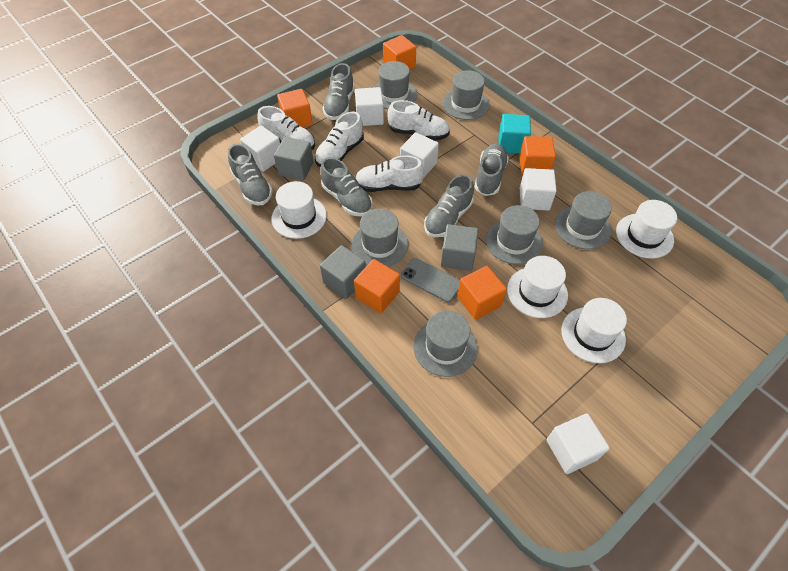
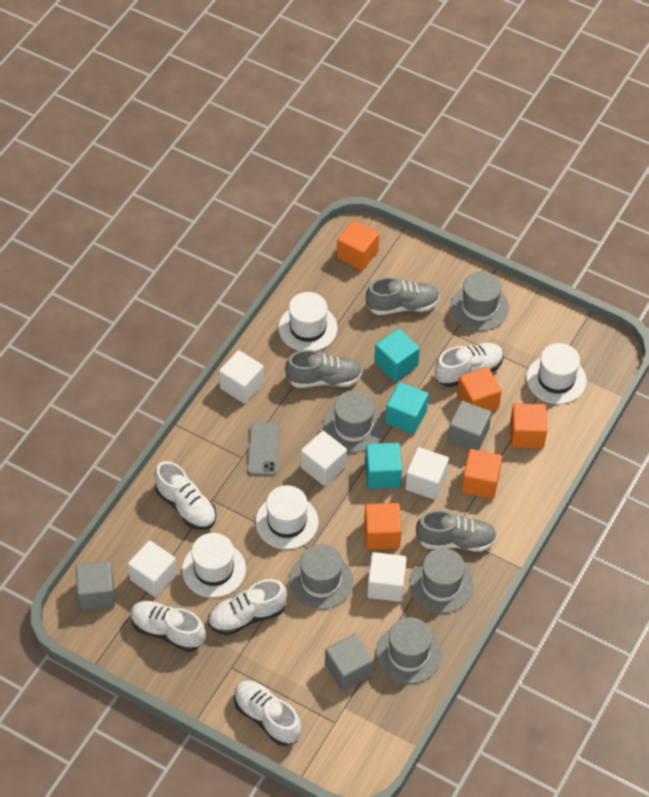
grey hat: [351,209,408,267] [373,61,417,109] [413,310,478,377] [442,70,489,120] [486,205,543,264] [555,191,612,249] = 6 -> [289,544,353,609] [323,390,384,452] [376,617,442,684] [410,548,474,613] [451,271,509,331] = 5
grey shoe: [228,144,273,205] [320,157,373,217] [323,63,355,120] [424,174,474,237] [474,144,509,196] = 5 -> [285,350,362,388] [366,277,440,315] [416,510,497,552] = 3
turquoise cube: [499,114,531,154] = 1 -> [365,443,402,489] [374,328,420,382] [385,382,429,434] = 3
white shoe: [258,106,315,150] [315,112,364,167] [355,155,424,192] [388,100,450,141] = 4 -> [130,601,206,652] [154,461,216,530] [208,579,287,635] [234,680,301,746] [435,343,504,387] = 5

